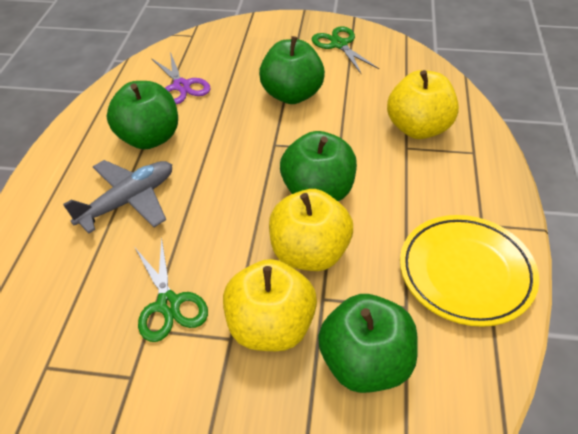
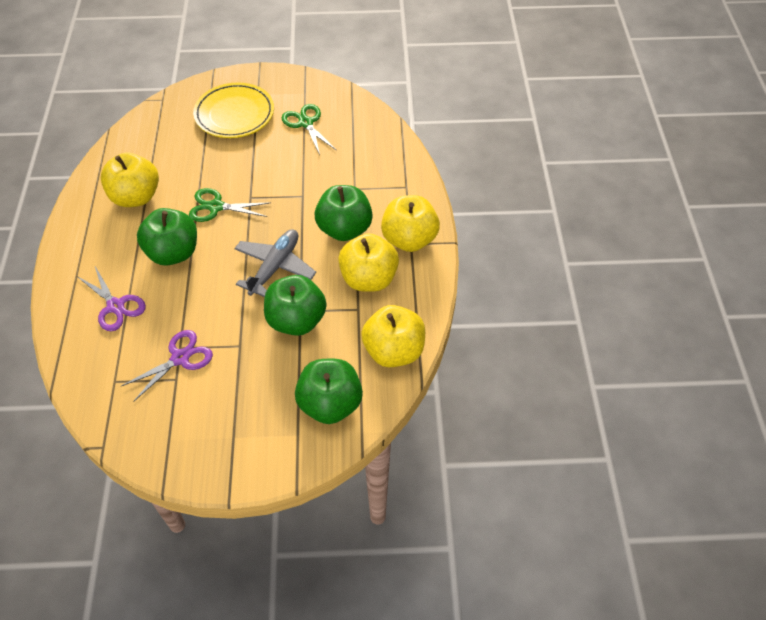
purple scissors: [151,52,211,104] = 1 -> [77,266,146,331] [121,330,213,402] = 2
yellow apple: [223,259,317,351] [269,189,353,271] [387,70,459,139] = 3 -> [101,152,159,207] [338,233,399,292] [361,305,425,367] [381,195,440,252] = 4

